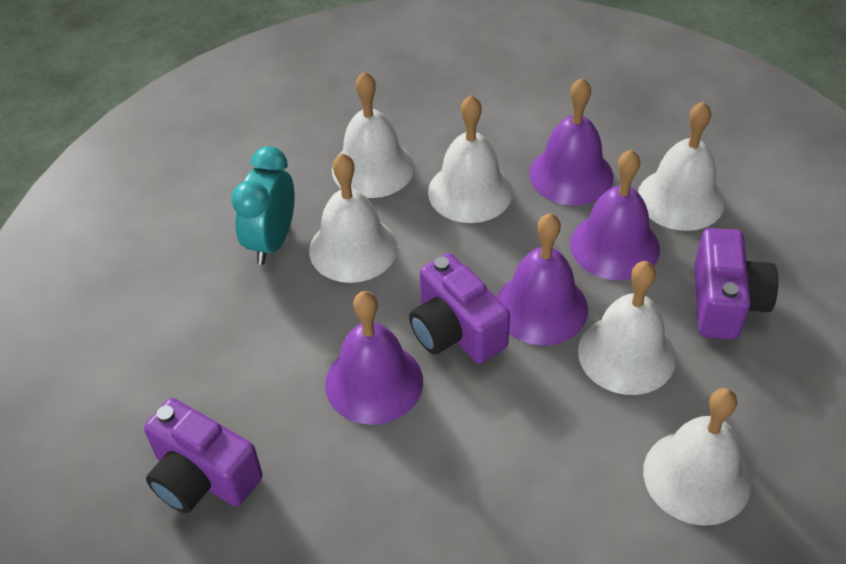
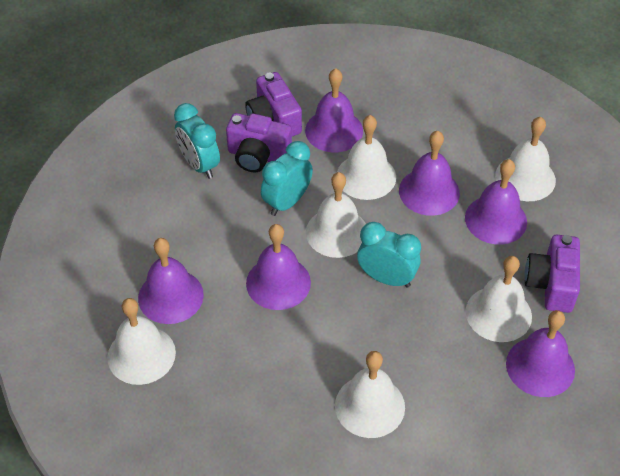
purple bell: [325,291,423,425] [496,213,588,346] [529,78,613,206] [570,150,660,280] = 4 -> [138,238,204,324] [246,224,311,310] [305,68,363,152] [399,131,460,216] [465,159,527,245] [506,310,575,397] = 6
turquoise clock: [231,146,295,265] = 1 -> [174,103,220,179] [261,141,313,216] [357,222,421,288] = 3

